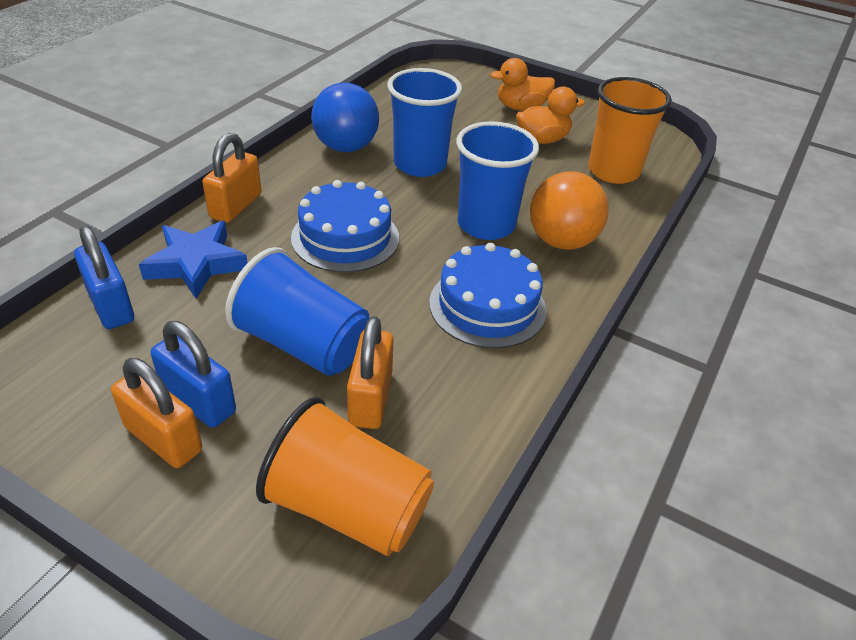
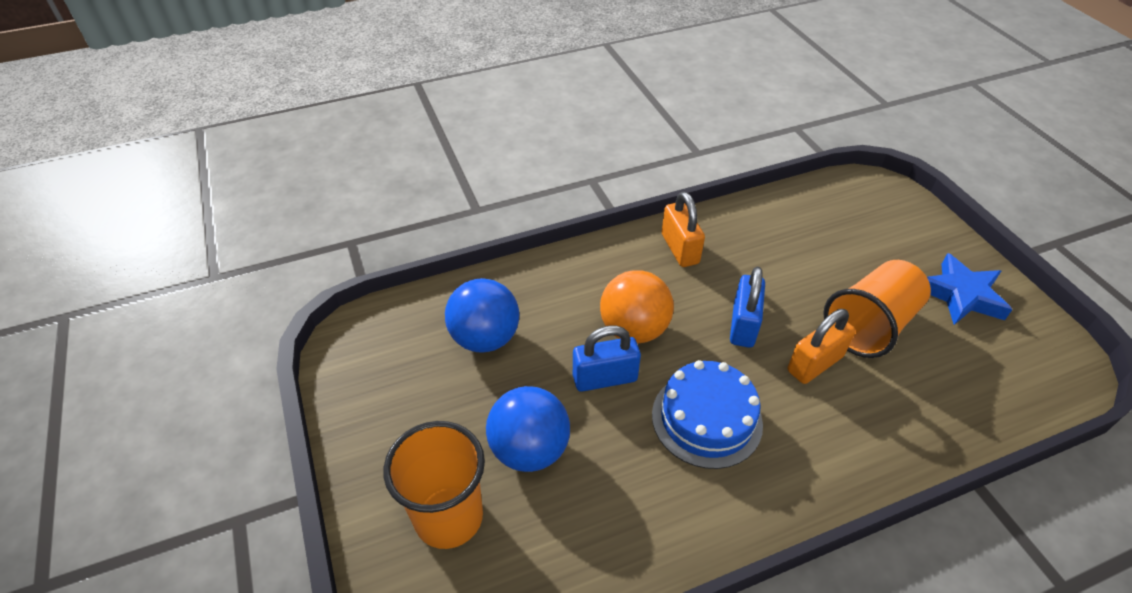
blue ball: [311,83,379,152] = 1 -> [445,278,519,353] [486,386,570,472] = 2
blue cake: [291,180,399,273] [429,243,546,348] = 2 -> [652,360,763,469] = 1
blue cup: [225,247,369,376] [387,68,462,177] [456,122,539,240] = 3 -> none = 0
orange duck: [490,58,555,111] [516,87,585,144] = 2 -> none = 0
orange padlock: [111,358,202,468] [202,133,261,223] [347,316,394,429] = 3 -> [662,192,705,267] [788,309,856,384] = 2

